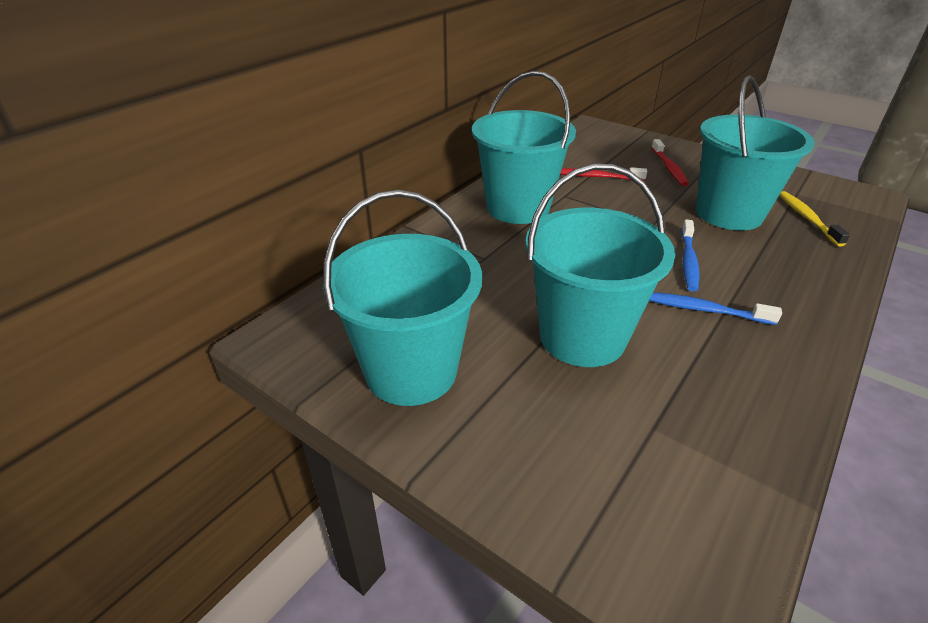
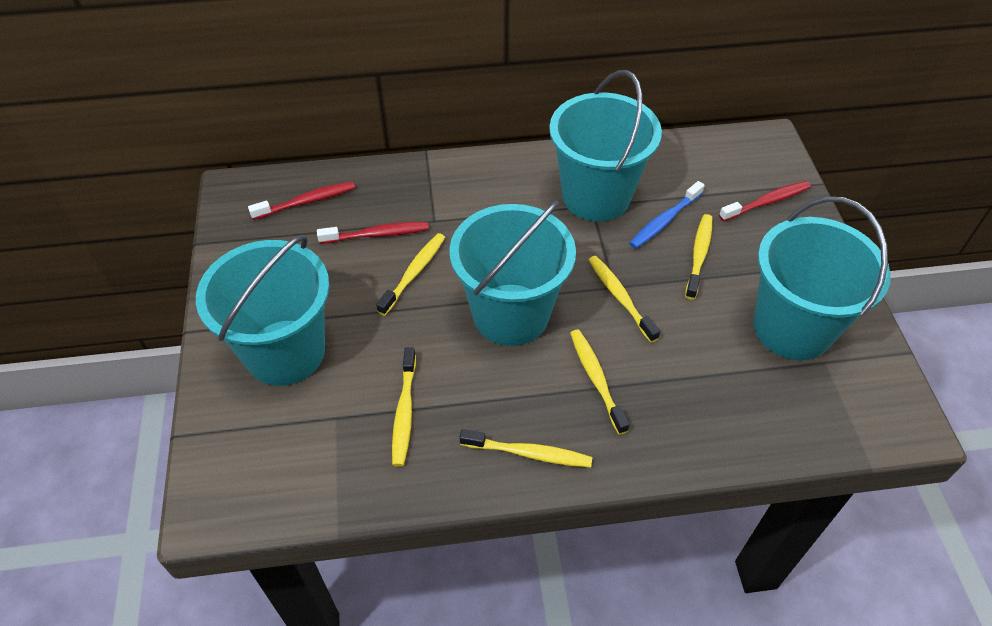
blue toothbrush: [649,292,782,325] [681,219,699,291] = 2 -> [629,181,705,249] = 1
red toothbrush: [560,167,647,181] [651,139,689,186] = 2 -> [248,181,355,220] [317,222,429,244] [719,181,811,222] = 3
yellow toothbrush: [780,191,850,247] = 1 -> [376,233,445,316] [392,347,416,467] [459,429,592,467] [570,330,630,435] [589,256,660,343] [685,214,712,300] = 6

